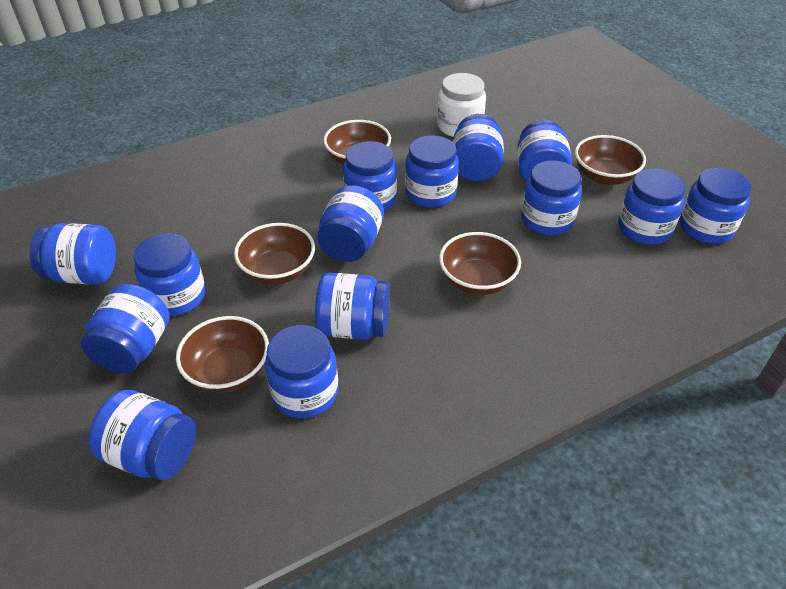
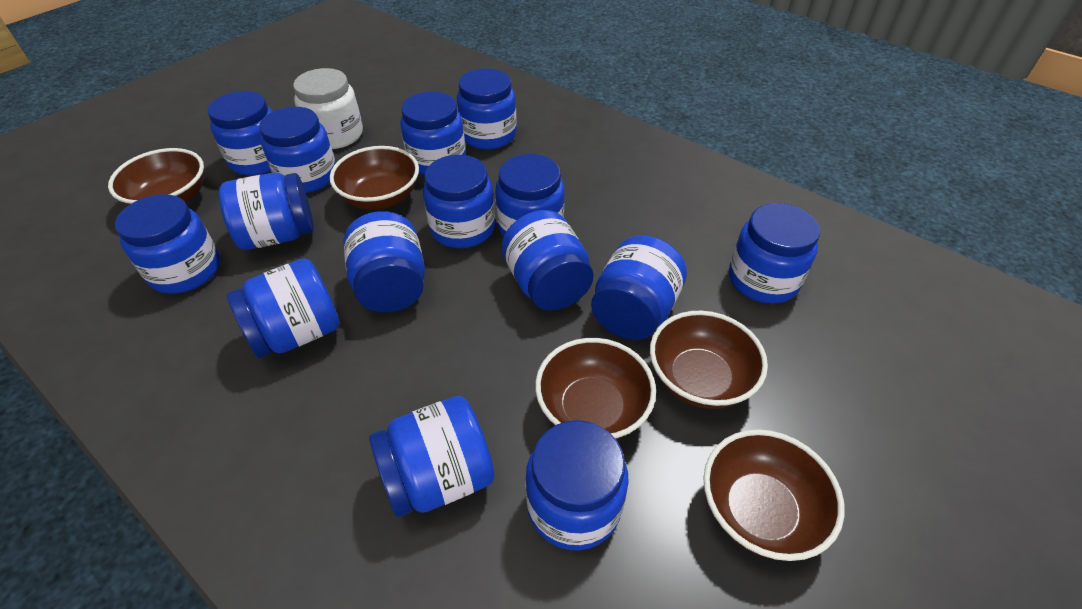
blue jar: [30,223,116,285] [81,284,170,373] [89,390,196,480] [133,233,206,316] [265,325,339,418] [315,273,390,339] [317,185,384,262] [343,141,397,211] [405,135,459,208] [453,114,504,181] [517,120,572,182] [521,161,582,235] [618,169,686,245] [680,168,752,244] = 14 -> [115,194,220,294] [207,91,273,175] [219,173,314,250] [227,259,340,358] [259,107,336,193] [343,211,425,312] [369,396,494,517] [400,92,466,175] [423,155,495,248] [457,68,517,150] [495,154,565,237] [502,210,594,311] [526,420,629,551] [591,235,687,340] [729,203,820,304] = 15

